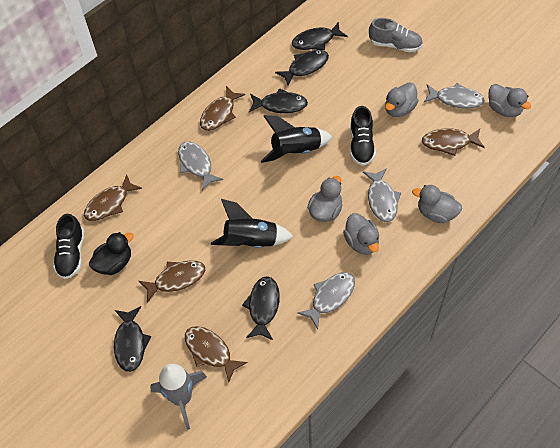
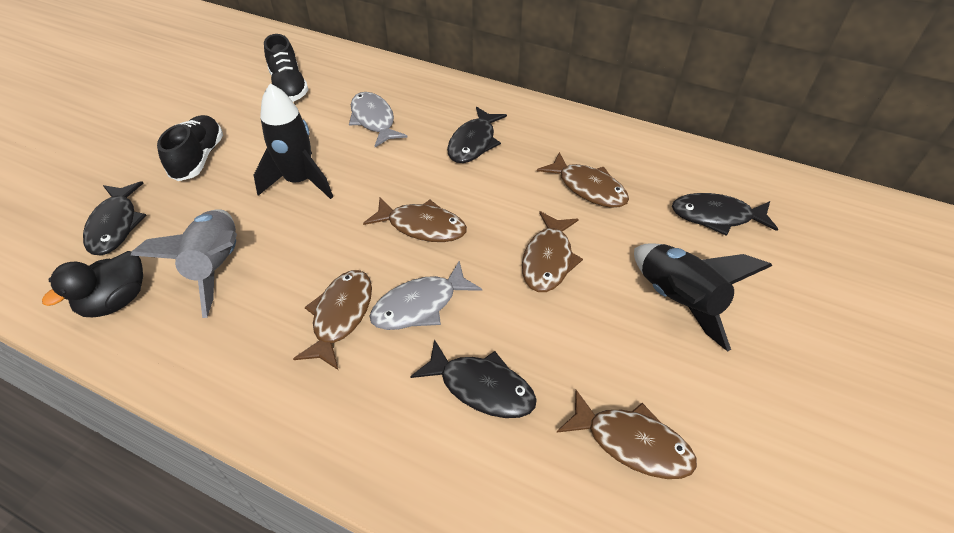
black fish: [114,306,151,372] [242,276,280,340] [249,88,308,113] [275,50,329,86] [292,22,348,50] = 5 -> [83,181,147,255] [410,339,537,418] [447,107,507,163] [672,193,778,236] = 4
grey duck: [307,176,342,222] [343,213,379,255] [385,82,418,117] [412,185,462,223] [488,84,531,117] = 5 -> none = 0
grey fish: [178,141,223,191] [298,272,355,329] [363,168,401,222] [424,83,485,109] = 4 -> [349,92,408,147] [370,261,482,330] = 2
grey shoe: [369,18,423,52] = 1 -> none = 0

